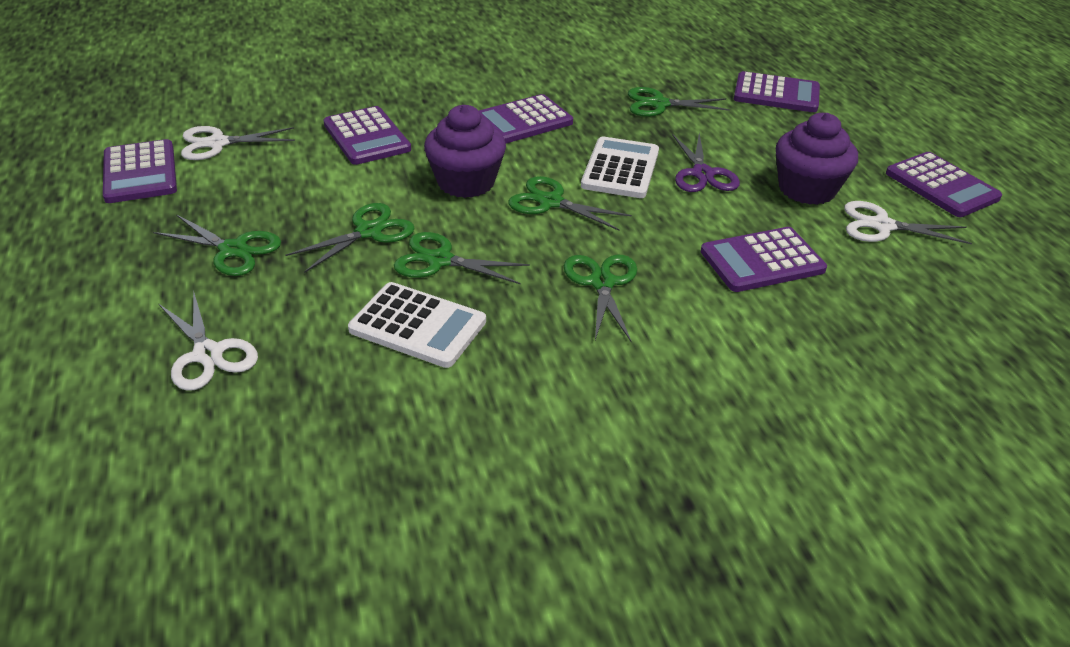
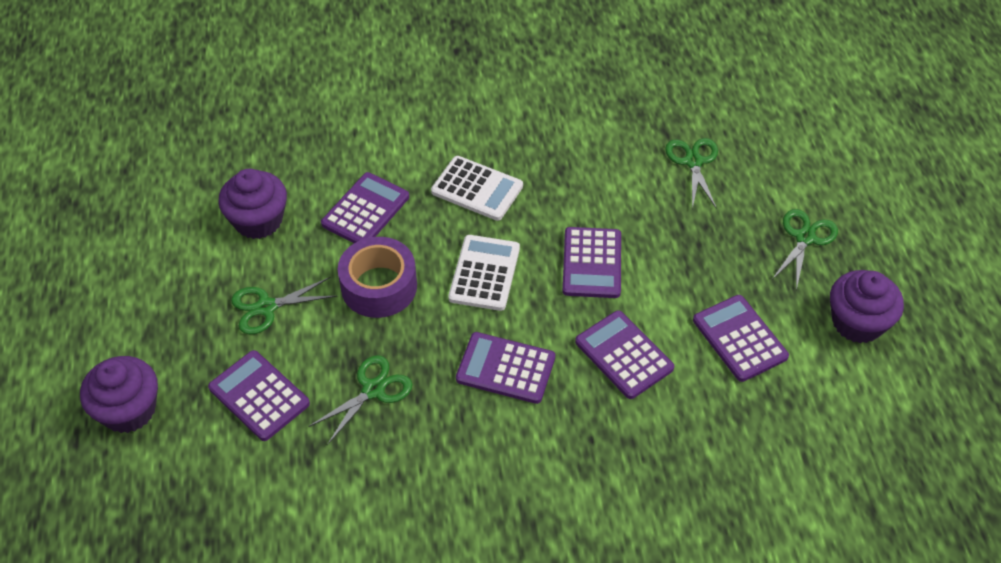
green scissors: [153,214,281,276] [285,203,415,273] [394,232,530,284] [509,176,632,230] [564,255,637,342] [628,87,730,117] = 6 -> [231,277,337,334] [308,355,412,445] [665,138,718,209] [773,209,838,290] = 4
purple cupcake: [424,105,506,198] [776,113,858,205] = 2 -> [80,356,158,433] [218,169,287,239] [830,270,904,343] = 3
purple scissors: [672,133,740,192] = 1 -> none = 0
purple tape: none = 0 -> [338,237,417,318] = 1
white scissors: [158,290,258,391] [181,126,295,160] [844,201,972,244] = 3 -> none = 0

